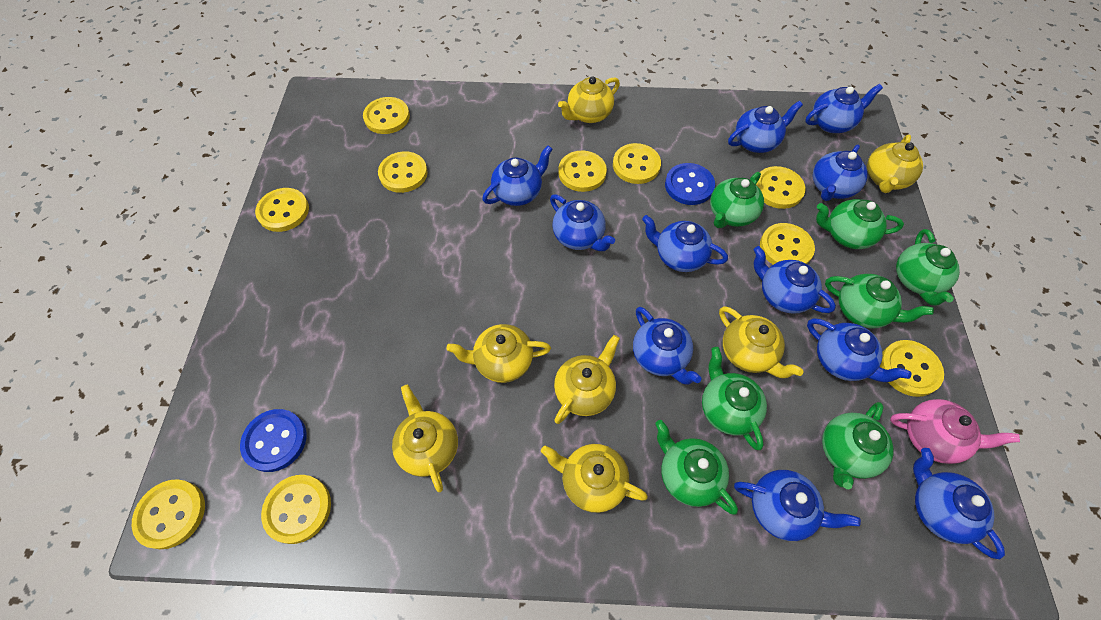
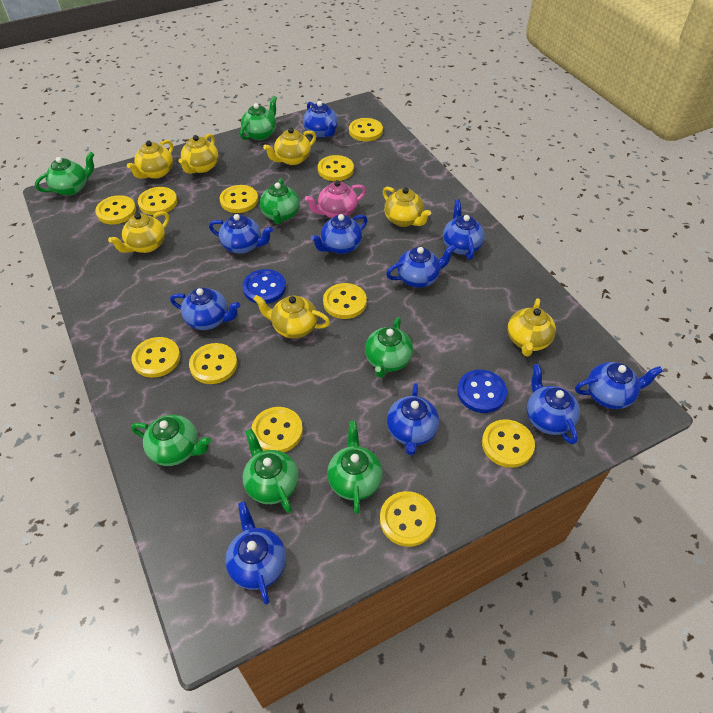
blue teapot: [482,145,553,206] [550,194,615,251] [633,307,701,385] [642,215,728,272] [728,101,803,153] [734,470,861,541] [753,246,836,314] [805,84,883,133] [807,318,912,382] [812,145,868,201] [913,448,1005,559] = 11 -> [170,288,240,330] [209,214,273,254] [225,501,286,605] [303,101,338,138] [311,214,368,254] [386,245,456,288] [387,383,439,455] [443,199,485,260] [526,364,580,444] [575,362,663,409] = 10
yellow button: [132,479,205,549] [255,188,309,232] [261,475,331,544] [363,97,410,134] [378,151,428,193] [558,151,607,192] [613,143,661,184] [756,166,806,209] [760,223,815,265] [880,340,944,397] = 10 -> [95,195,136,224] [131,337,180,378] [138,187,177,215] [189,343,237,384] [219,185,258,213] [251,407,303,452] [318,155,354,181] [323,283,367,319] [349,118,383,141] [380,491,436,547] [482,419,535,468] = 11

